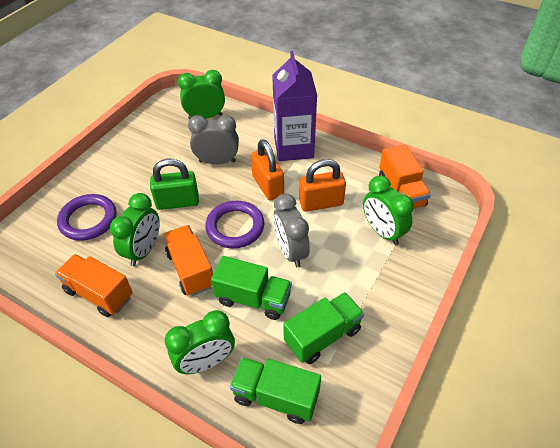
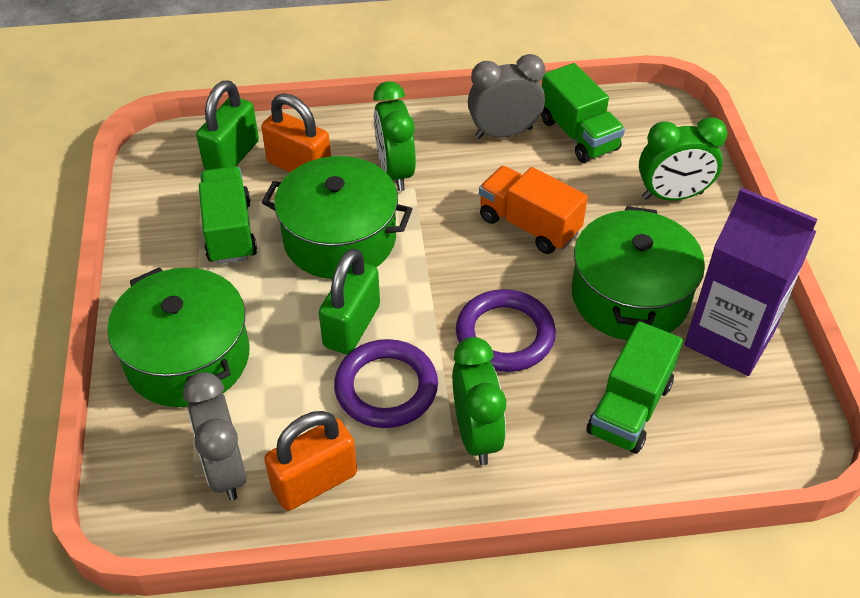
green clock: [110,193,160,266] [165,310,235,374] [178,70,225,119] [363,176,414,245] = 4 -> [373,81,416,191] [452,337,506,465] [639,117,728,200] = 3
green padlock: [150,159,199,210] = 1 -> [196,80,259,170] [319,248,380,354] = 2
green pot: none = 0 -> [107,267,249,407] [262,156,412,279] [572,206,705,340] = 3
orange truck: [55,254,133,317] [163,225,213,296] [379,144,431,208] = 3 -> [479,166,588,254] = 1

